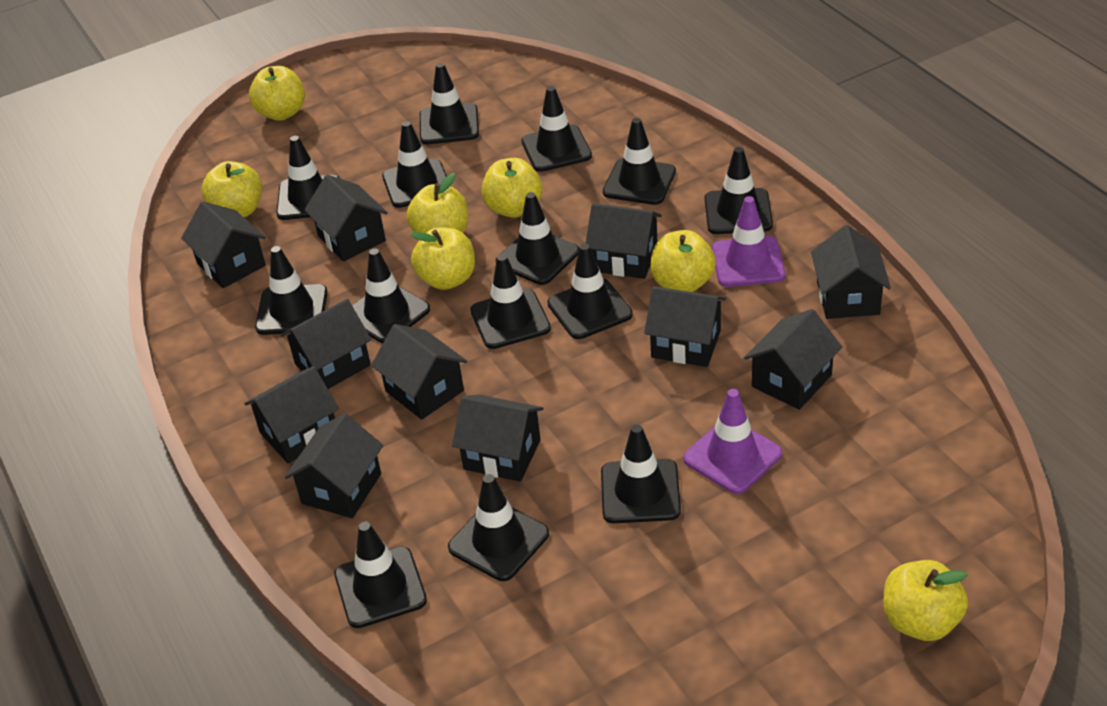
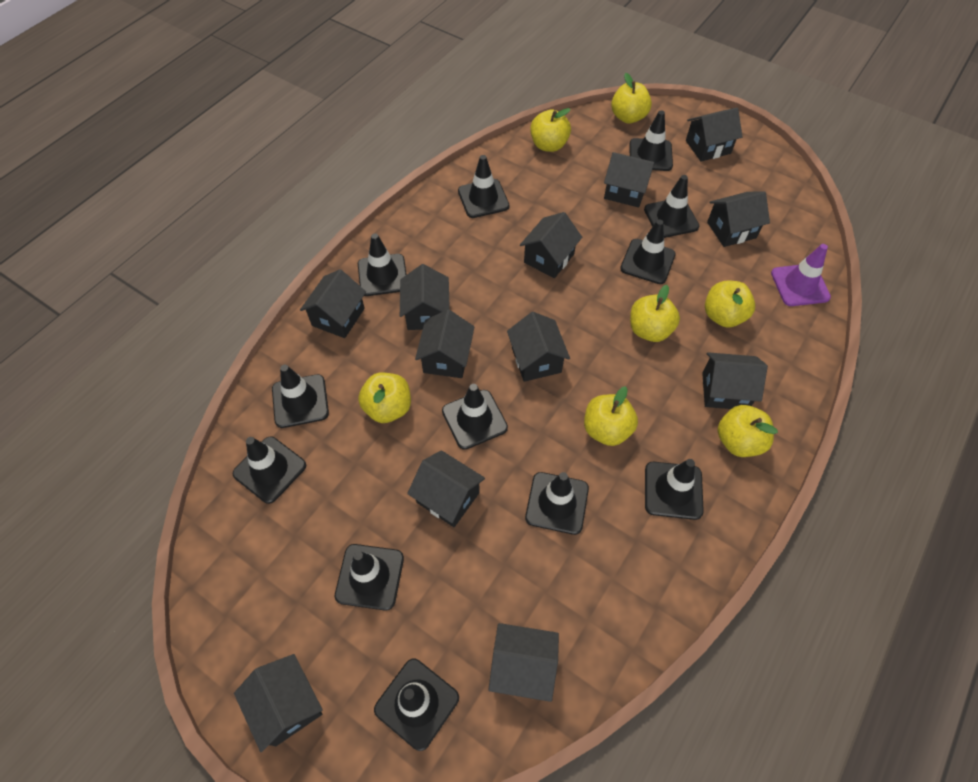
black house: [181,201,266,288] [244,366,339,463] [281,299,371,389] [285,413,383,518] [304,175,388,261] [371,324,467,420] [452,395,543,482] [586,203,662,279] [644,286,726,367] [744,309,842,410] [811,225,891,319] = 11 -> [234,654,323,752] [300,269,366,338] [400,264,450,330] [407,450,485,527] [415,309,474,378] [488,623,559,702] [507,312,570,382] [520,212,582,278] [604,152,655,207] [686,108,742,161] [702,352,768,409] [707,191,770,247] = 12
black traffic cone: [255,246,328,335] [276,136,339,220] [334,522,427,628] [352,248,430,343] [382,121,447,208] [420,63,479,144] [448,474,549,581] [470,254,551,349] [496,192,579,285] [521,86,592,172] [548,243,633,339] [601,424,681,523] [603,118,676,205] [705,147,773,234] = 14 -> [232,437,306,504] [272,365,329,428] [335,544,404,610] [358,233,407,296] [374,658,459,751] [442,384,508,450] [458,155,509,218] [525,472,589,535] [620,219,676,284] [629,111,673,171] [644,175,699,238] [645,459,704,520] = 12
purple traffic cone: [683,389,782,494] [712,196,786,287] = 2 -> [771,244,831,306] = 1

